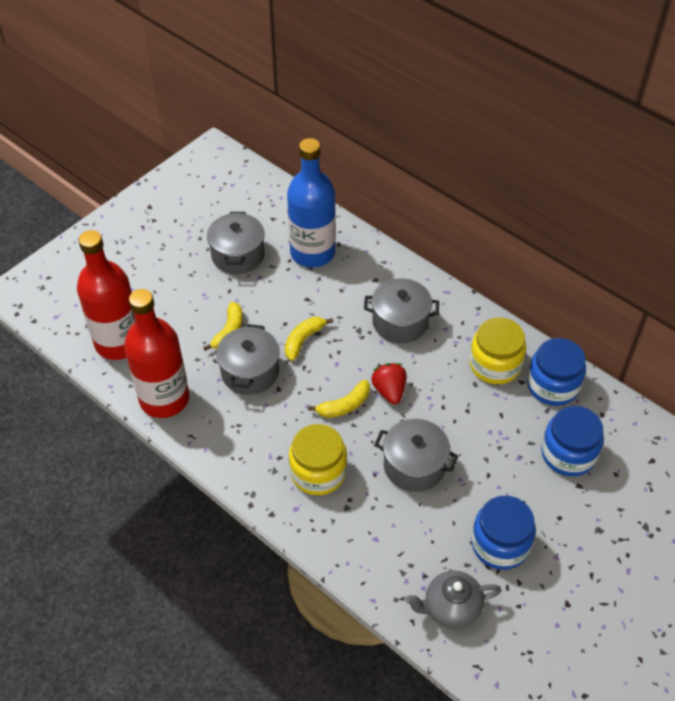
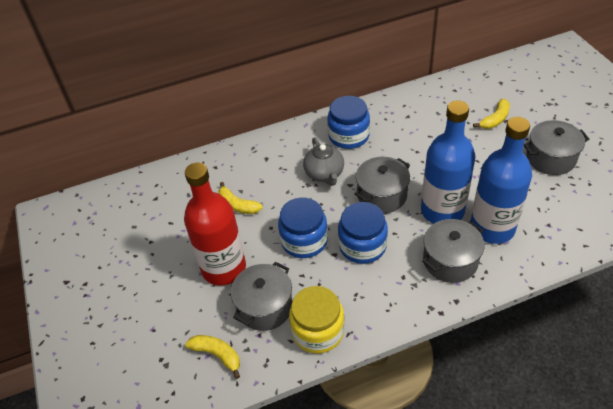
blue bottle: [287,138,336,268] = 1 -> [421,100,475,224] [471,117,532,244] = 2
red bottle: [77,230,135,360] [124,289,189,418] = 2 -> [184,163,246,286] = 1
red strawberry: [371,363,407,404] = 1 -> none = 0
yellow jar: [289,424,347,495] [469,317,526,384] = 2 -> [289,286,345,354] = 1

